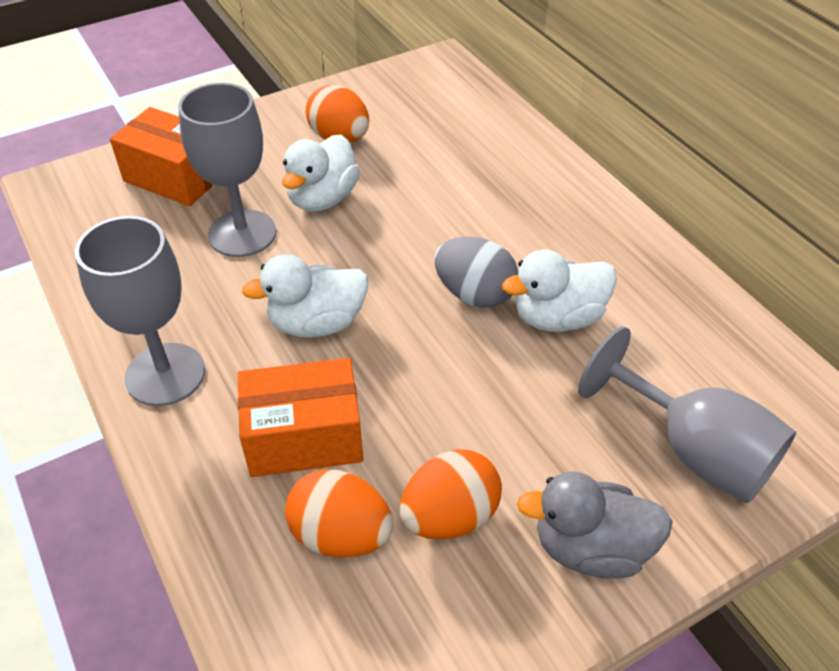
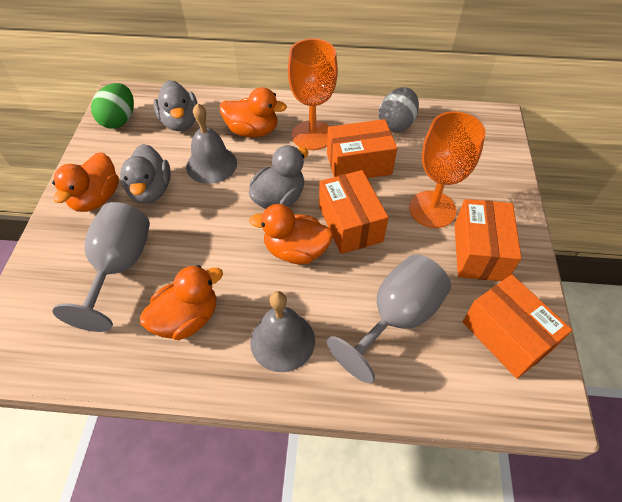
green egg: none = 0 -> [91,83,134,128] = 1
grey bell: none = 0 -> [186,103,237,184] [250,291,315,372] = 2
grey duck: [517,471,673,579] = 1 -> [120,144,171,204] [153,80,197,131] [249,145,308,209] = 3
grey goblet: [75,216,205,406] [178,83,276,257] [578,326,796,503] = 3 -> [53,202,150,332] [327,254,451,383] = 2
orange box: [110,107,214,206] [238,358,363,477] = 2 -> [319,170,389,254] [327,119,397,178] [454,199,522,281] [463,275,572,379] = 4
orange duck: none = 0 -> [52,152,119,212] [140,265,223,340] [220,87,287,138] [249,204,333,264] = 4
orange egg: [285,469,393,558] [305,85,369,143] [400,449,502,540] = 3 -> none = 0
orange goblet: none = 0 -> [288,38,338,150] [409,111,485,228] = 2
white duck: [242,254,368,337] [282,134,360,212] [502,249,617,332] = 3 -> none = 0

